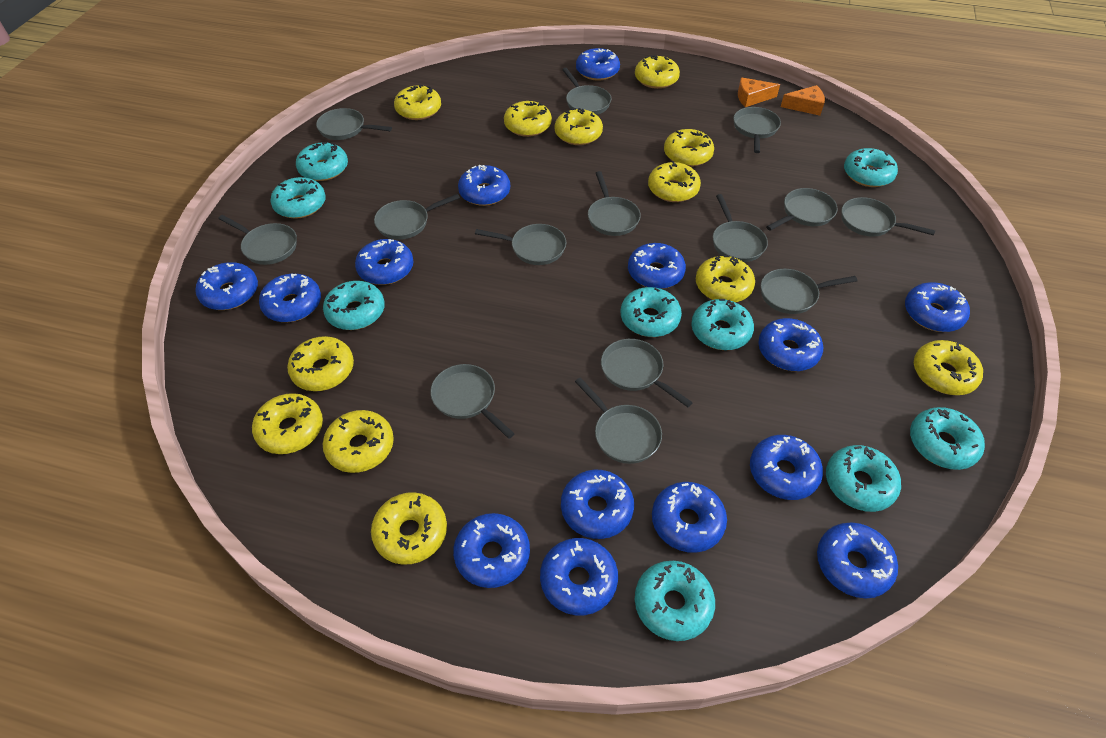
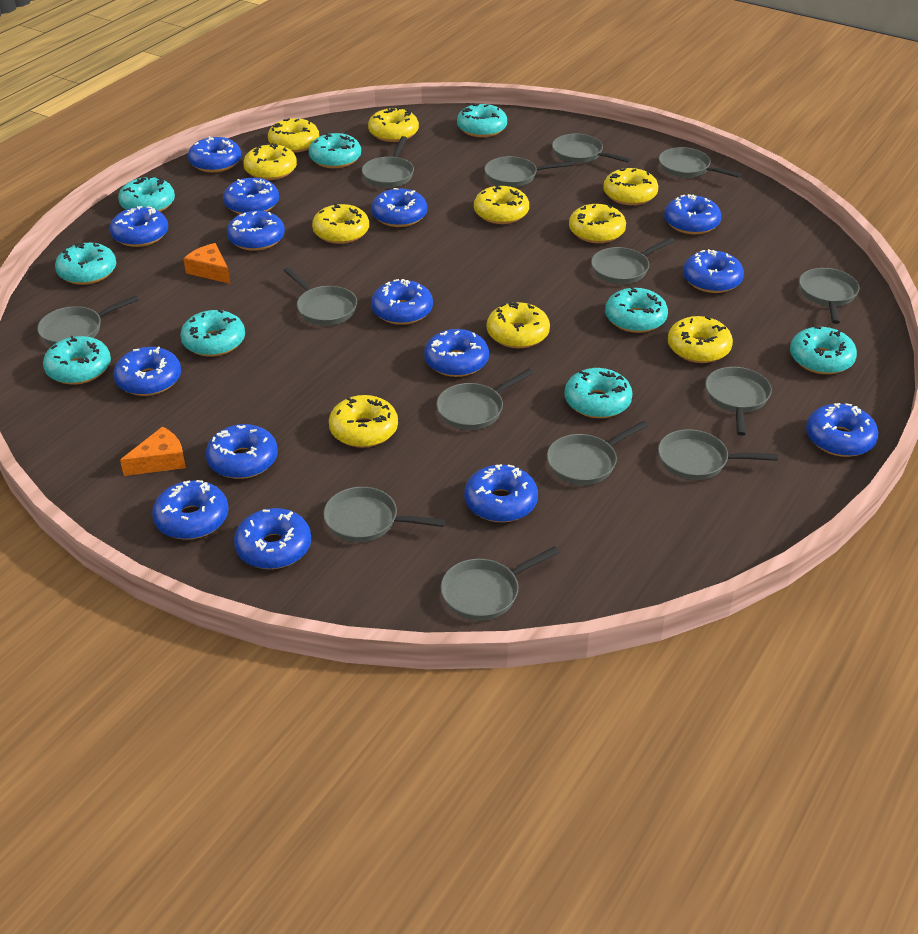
blue donut: [195,262,258,310] [259,274,321,322] [355,239,414,285] [453,513,530,588] [458,165,510,206] [540,538,618,615] [561,470,634,539] [576,48,620,81] [628,243,686,289] [652,482,727,553] [750,435,823,500] [758,318,823,371] [817,523,898,598] [905,282,970,332] = 14 -> [110,206,168,247] [114,347,181,396] [152,480,229,540] [188,136,241,172] [206,424,278,479] [223,178,279,214] [227,211,285,251] [234,508,311,569] [371,188,427,227] [371,279,433,325] [424,329,489,377] [464,464,538,522] [664,194,721,234] [683,249,744,293] [806,403,878,457] = 15
yellow donut: [252,393,323,454] [287,336,354,391] [323,410,394,473] [371,492,447,565] [394,85,441,120] [504,101,552,137] [554,108,603,145] [635,55,680,89] [648,161,701,202] [664,129,714,167] [696,255,755,302] [914,340,983,395] = 12 -> [243,143,297,180] [268,118,319,153] [312,203,369,244] [329,395,398,448] [368,107,419,142] [474,185,529,224] [487,302,550,348] [569,204,626,243] [603,168,658,205] [668,316,733,363] = 10

